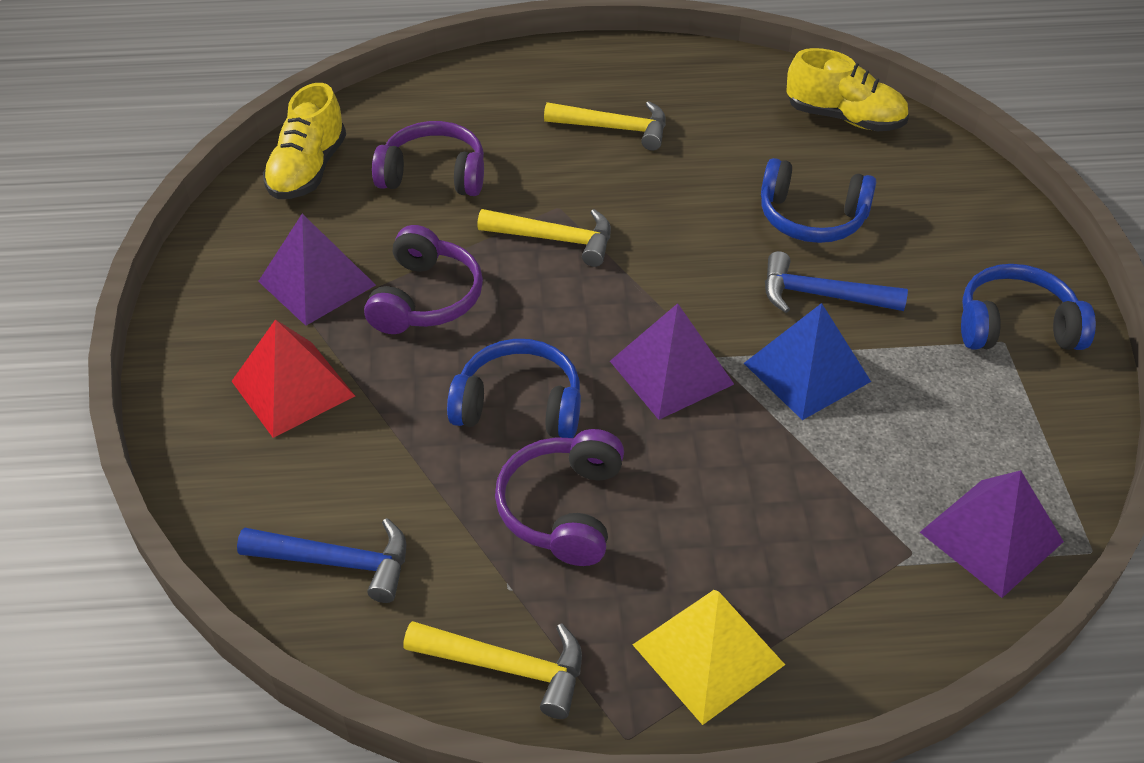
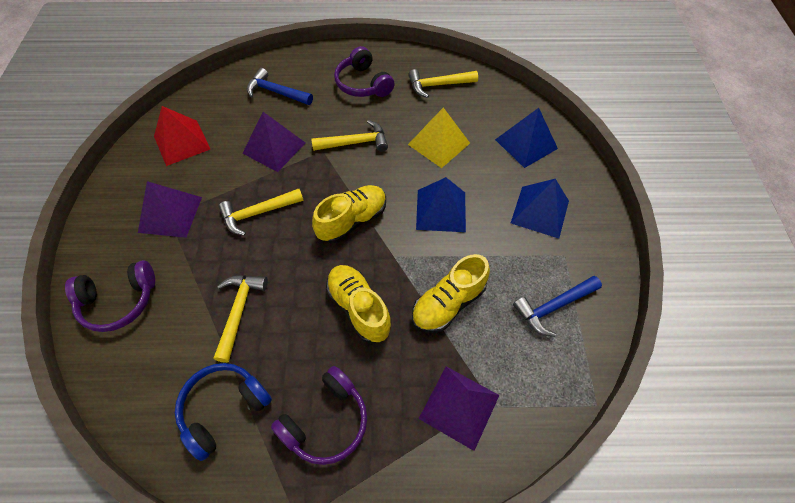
blue headphones: [447,339,581,438] [761,158,876,243] [961,264,1096,350] = 3 -> [175,363,272,461] = 1
blue pyramid: [744,303,871,420] = 1 -> [416,177,466,232] [495,108,558,168] [511,179,569,238] = 3
yellow hammer: [404,621,582,719] [477,209,611,267] [544,101,666,151] = 3 -> [214,275,268,363] [219,189,304,236] [311,120,388,152] [408,69,478,98] = 4
yellow shoe: [263,83,346,199] [786,48,909,131] = 2 -> [312,185,386,243] [326,265,391,343] [412,254,490,333] = 3

